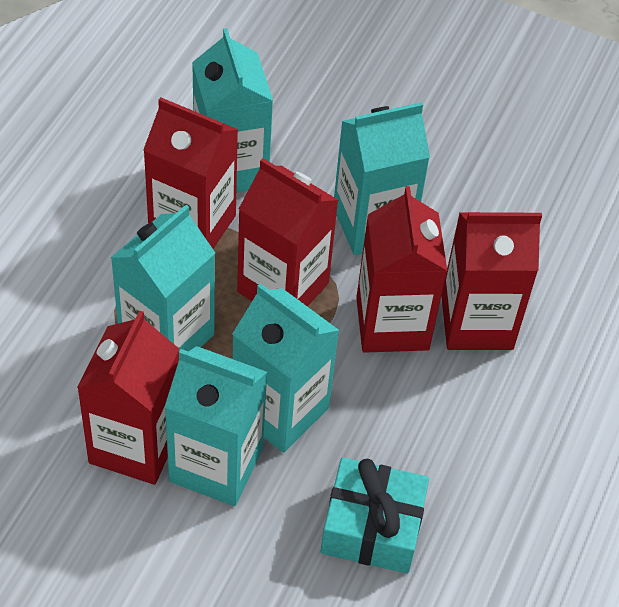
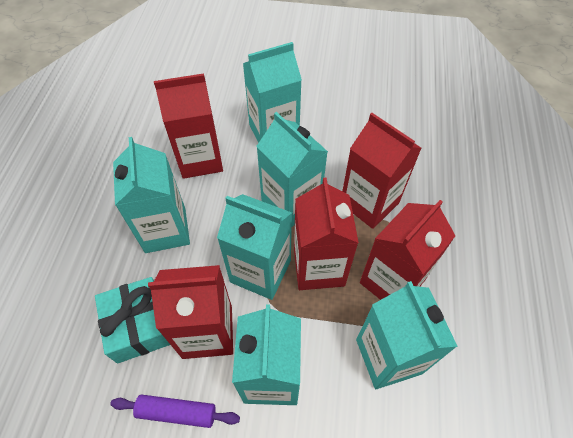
purple rolling pin: none = 0 -> [110,394,240,428] = 1
turquoise carton: [111,205,215,351] [165,346,268,506] [192,28,273,193] [232,283,340,453] [334,102,430,255] = 5 -> [113,137,190,253] [217,194,292,300] [232,304,301,405] [243,42,302,143] [256,112,328,227] [356,281,458,389] = 6

